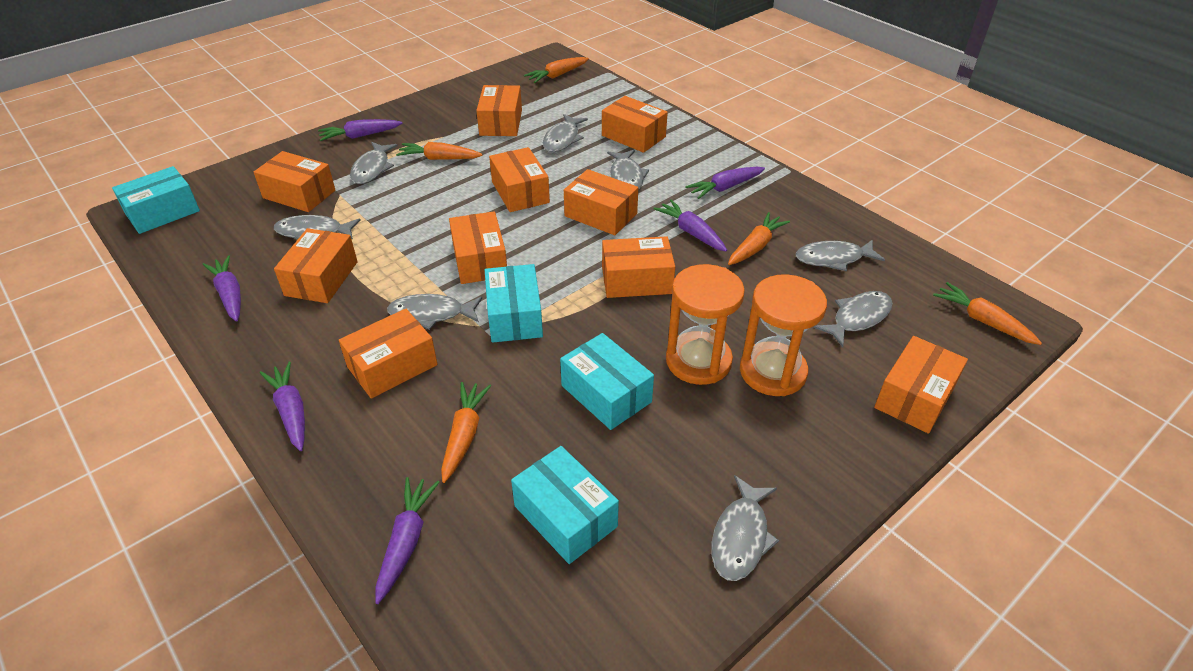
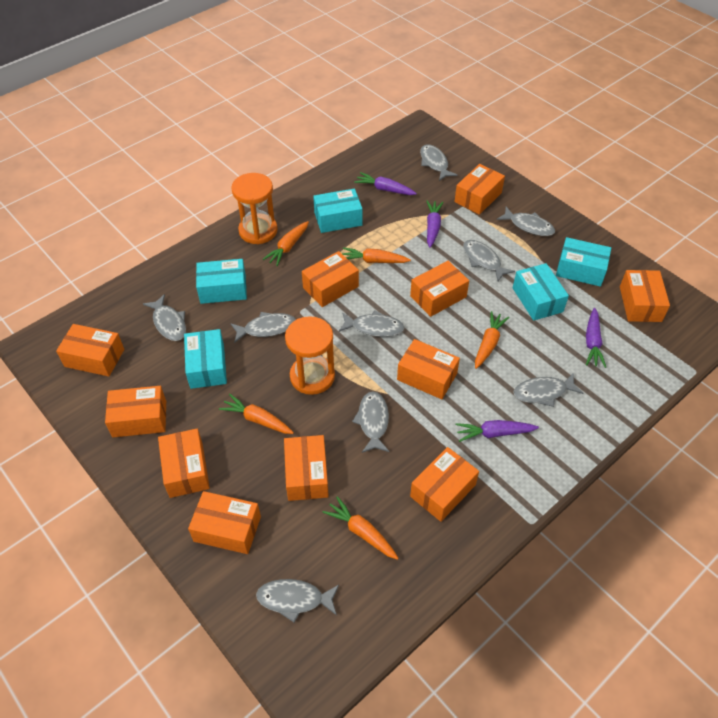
grey fish: [274,215,361,240] [350,142,398,184] [387,294,482,330] [543,114,588,152] [607,150,649,190] [711,475,779,581] [796,240,885,271] [814,291,893,347] = 8 -> [143,294,186,341] [231,312,296,343] [256,579,339,622] [339,310,404,337] [352,391,389,453] [420,144,458,181] [463,240,515,281] [497,207,555,236] [514,373,583,407] = 9
orange box: [254,151,335,212] [274,228,358,303] [339,309,438,399] [449,211,507,284] [476,85,522,136] [489,147,550,212] [564,169,638,235] [602,96,668,153] [602,236,675,298] [874,336,968,434] = 10 -> [56,324,124,377] [105,386,166,437] [158,429,210,498] [188,491,261,554] [284,435,329,501] [302,251,359,307] [397,339,460,399] [410,261,469,317] [410,447,479,522] [454,164,505,215] [620,270,670,322] = 11
purple carrot: [202,255,241,322] [260,362,305,451] [318,119,403,141] [375,477,440,604] [653,200,727,251] [685,167,765,199] = 6 -> [354,172,417,195] [427,200,443,248] [456,420,539,442] [586,308,606,368] = 4
turquoise box: [112,166,200,234] [485,264,543,343] [511,446,619,564] [560,333,654,430] = 4 -> [184,329,227,389] [196,259,247,304] [313,188,363,233] [513,263,569,321] [556,237,611,287] = 5

